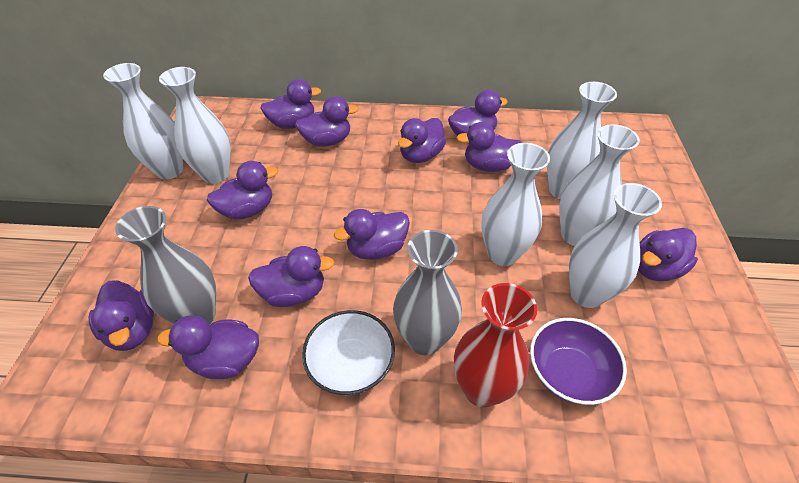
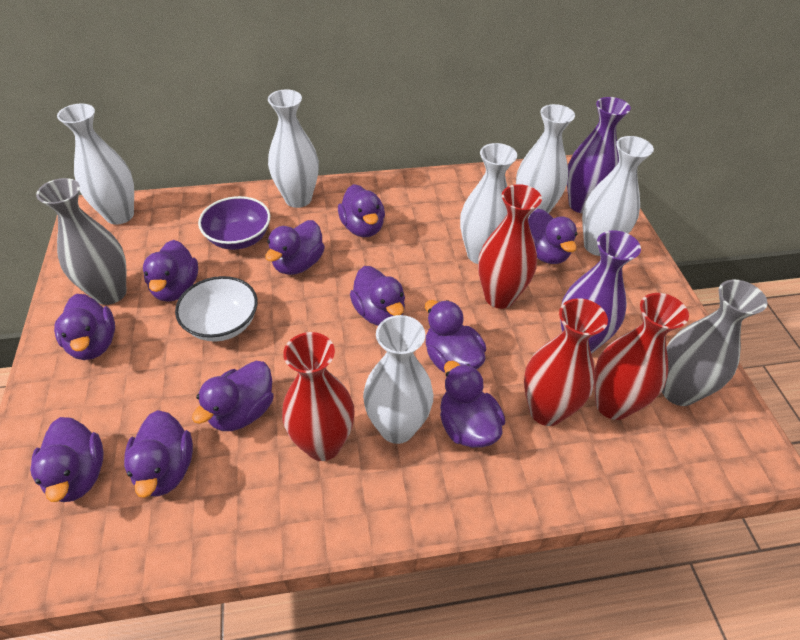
purple vase: none = 0 -> [560,230,641,354] [567,97,631,213] = 2
red vase: [454,283,537,408] = 1 -> [282,332,355,461] [478,184,542,309] [524,298,608,426] [594,293,689,420] = 4

